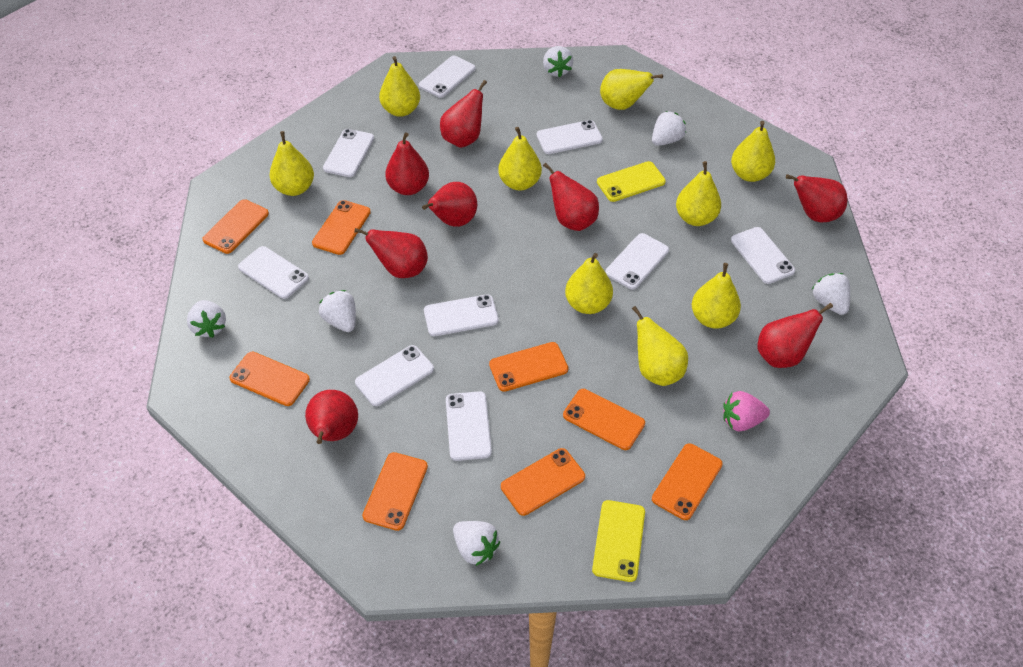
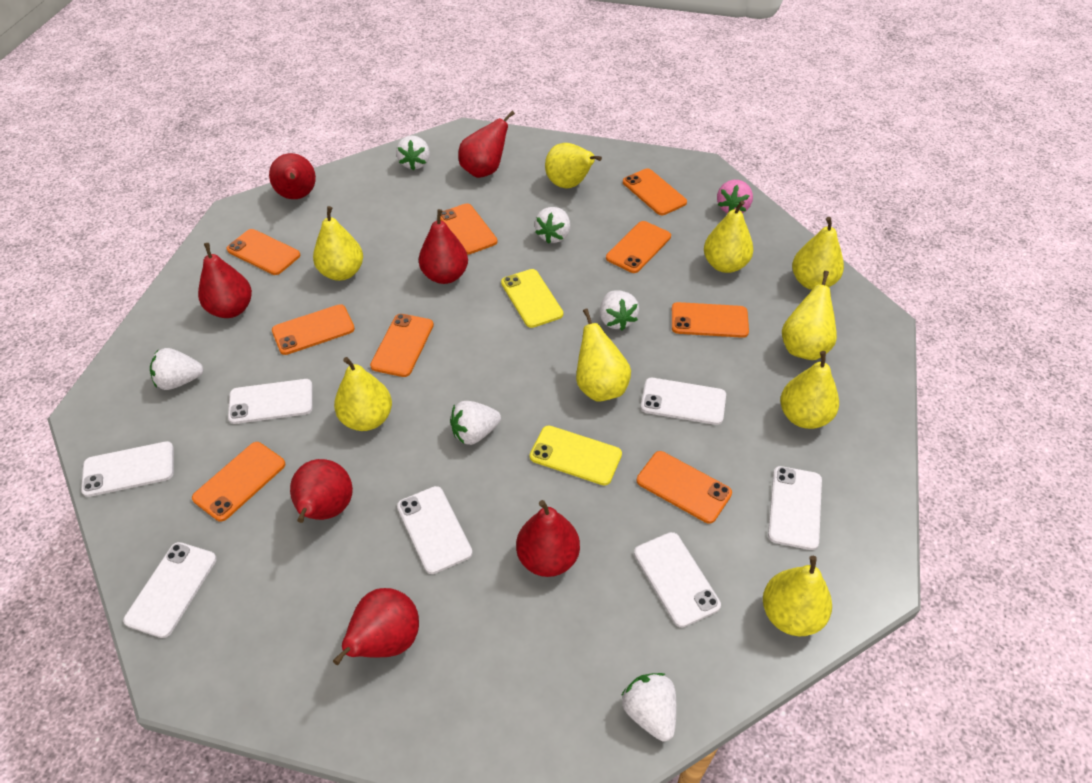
orange phone: [202,199,269,254] [229,352,310,406] [312,200,371,255] [362,452,428,531] [489,342,568,392] [501,448,585,516] [563,389,645,450] [652,443,723,520] = 8 -> [192,442,285,522] [226,229,300,275] [272,304,355,355] [370,314,434,377] [440,203,497,255] [606,221,671,273] [623,168,687,215] [637,451,732,523] [672,302,749,338] = 9
red pear: [305,390,358,444] [354,228,428,278] [385,133,429,195] [422,182,477,227] [440,80,487,148] [543,163,599,231] [757,303,833,368] [786,174,848,223] = 8 -> [198,243,252,318] [269,153,316,199] [290,459,353,523] [333,588,419,665] [419,209,468,284] [458,111,515,178] [516,500,580,577] = 7
white phone: [238,246,309,299] [323,129,374,177] [355,345,434,406] [419,56,476,98] [424,294,499,336] [446,391,492,461] [537,120,603,154] [605,233,669,290] [731,227,795,284] = 9 -> [81,441,174,497] [123,542,217,638] [228,379,313,424] [397,486,473,574] [634,532,721,628] [641,378,726,425] [768,466,822,550] = 7

